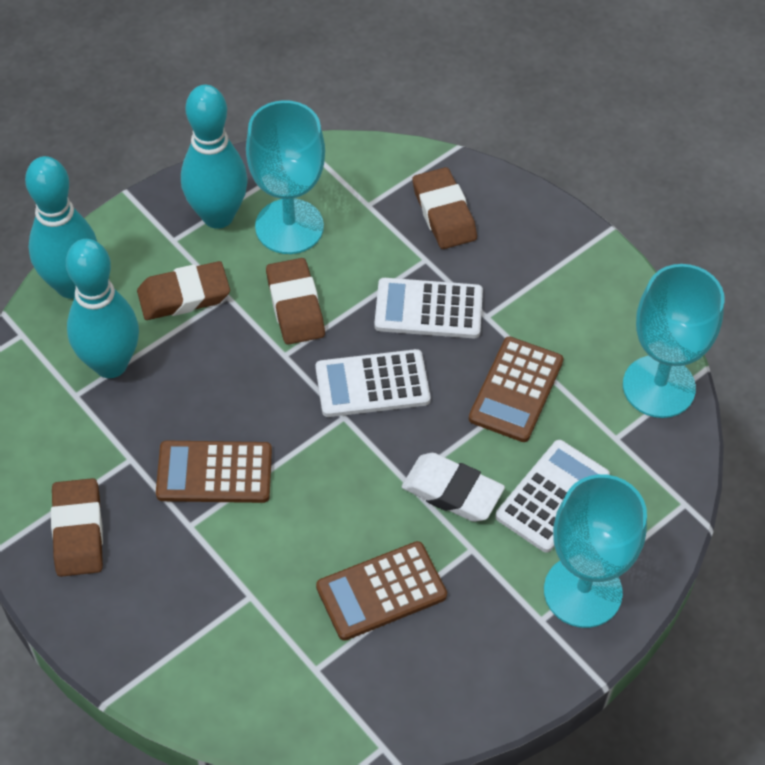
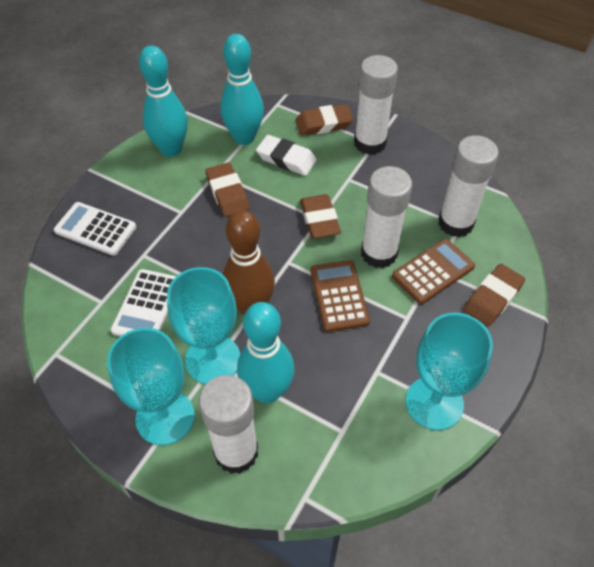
brown bowling pin: none = 0 -> [223,210,275,316] = 1
brown calculator: [156,441,272,503] [316,541,447,641] [469,336,564,442] = 3 -> [311,260,370,332] [392,239,475,304] = 2
white calculator: [316,349,430,417] [374,278,483,338] [495,440,610,552] = 3 -> [54,202,136,256] [111,269,176,336] = 2
white glue stick: none = 0 -> [199,375,258,474] [354,55,398,155] [361,166,412,268] [438,135,499,237] = 4

